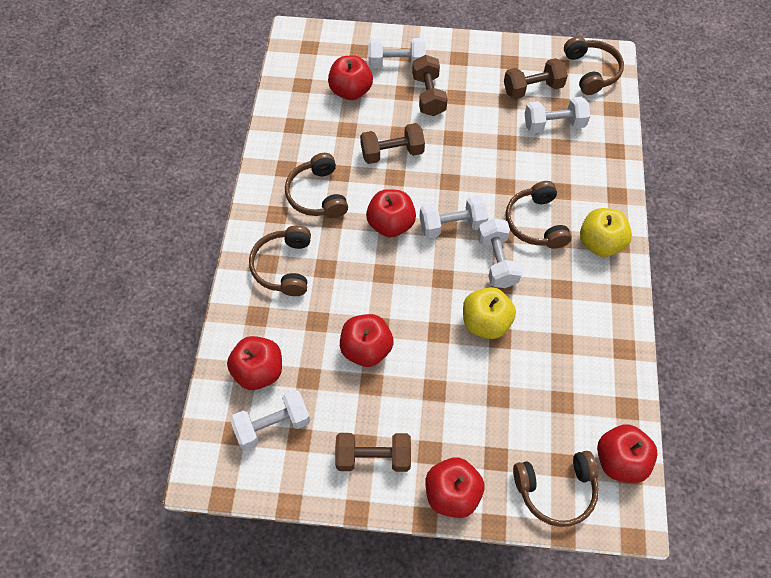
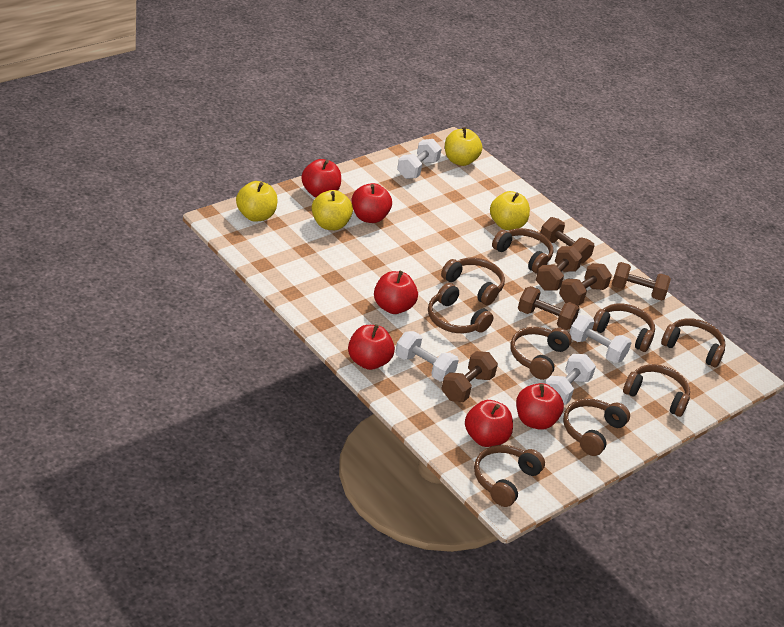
brown dumbbell: [335,433,411,472] [360,123,425,164] [412,55,448,116] [504,58,568,99] = 4 -> [442,351,498,402] [518,286,580,330] [536,246,583,291] [540,217,594,264] [559,263,612,306] [612,262,671,301] = 6
brown headphones: [249,225,311,296] [285,153,348,218] [505,181,572,249] [513,451,599,527] [564,36,624,95] = 5 -> [428,283,494,333] [441,257,505,305] [474,445,545,507] [492,228,553,274] [510,327,572,380] [563,399,630,456] [592,303,655,352] [623,364,690,417] [661,318,726,367] = 9
white dumbbell: [230,390,310,450] [368,38,426,68] [420,196,488,238] [477,218,522,288] [525,97,590,133] = 5 -> [395,331,459,381] [397,139,442,179] [545,354,596,405] [570,315,632,363] = 4
yellow apple: [463,287,516,339] [580,208,632,257] = 2 -> [236,181,277,221] [312,190,353,230] [445,127,482,166] [490,191,530,230] = 4

